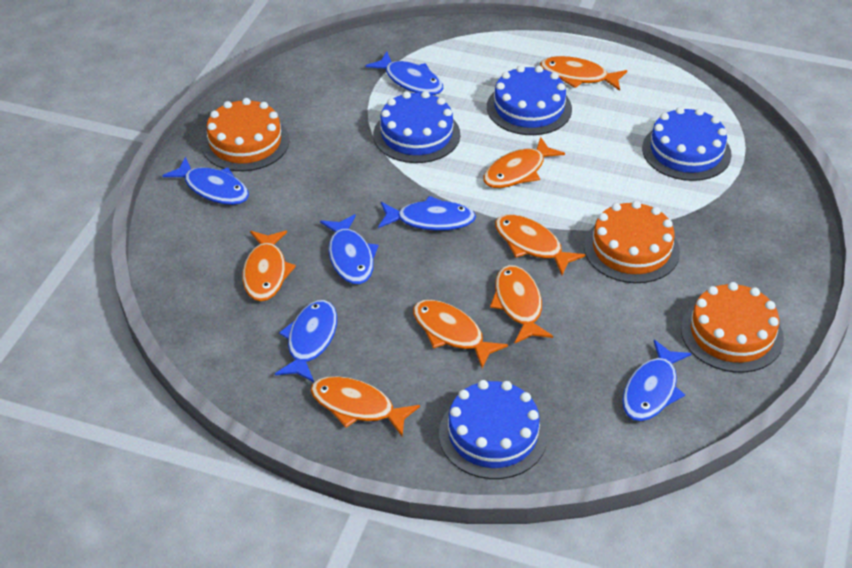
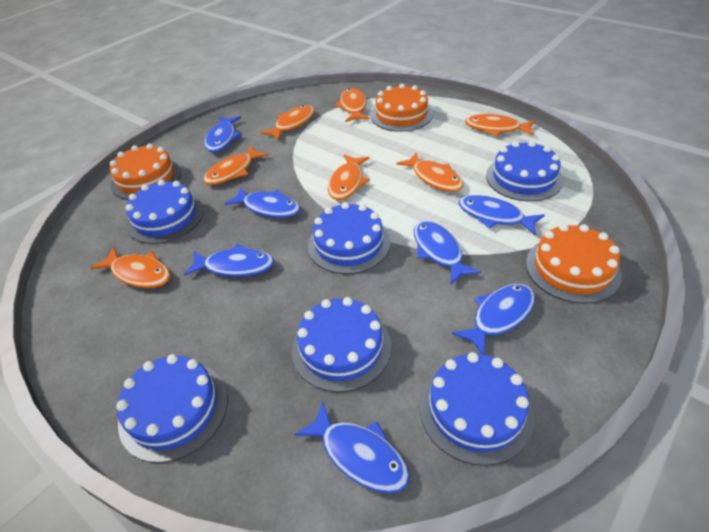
blue cake: [373,91,460,163] [439,380,548,479] [487,65,572,135] [642,107,732,181] = 4 -> [116,354,228,463] [126,180,204,244] [292,297,391,392] [308,202,390,274] [420,352,534,466] [486,141,563,201] = 6
blue fish: [162,157,249,205] [275,300,337,382] [320,214,378,284] [366,52,444,95] [378,196,476,231] [622,340,692,421] = 6 -> [184,244,274,277] [205,116,241,152] [225,187,301,218] [295,402,410,493] [414,221,481,285] [452,284,535,355] [459,195,545,235] = 7

